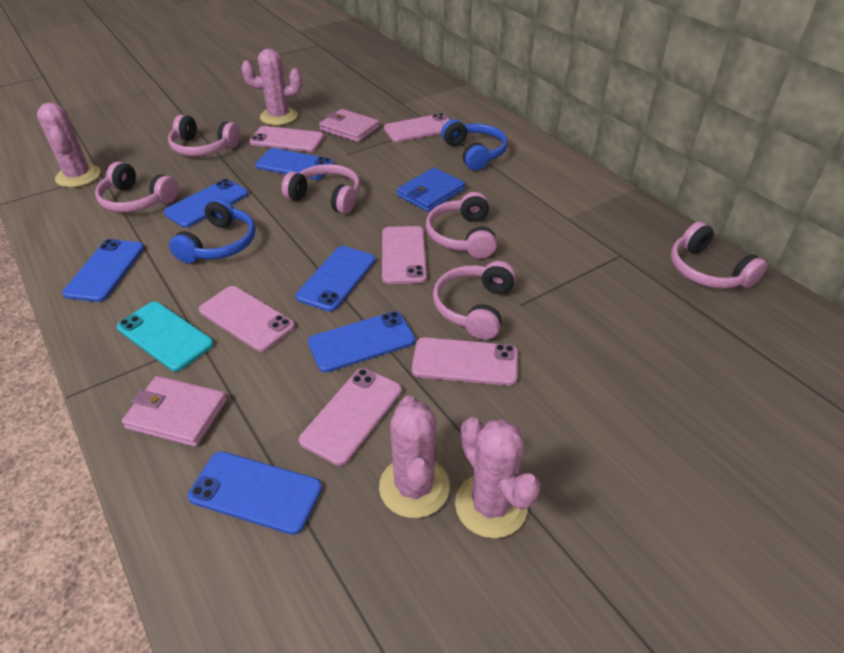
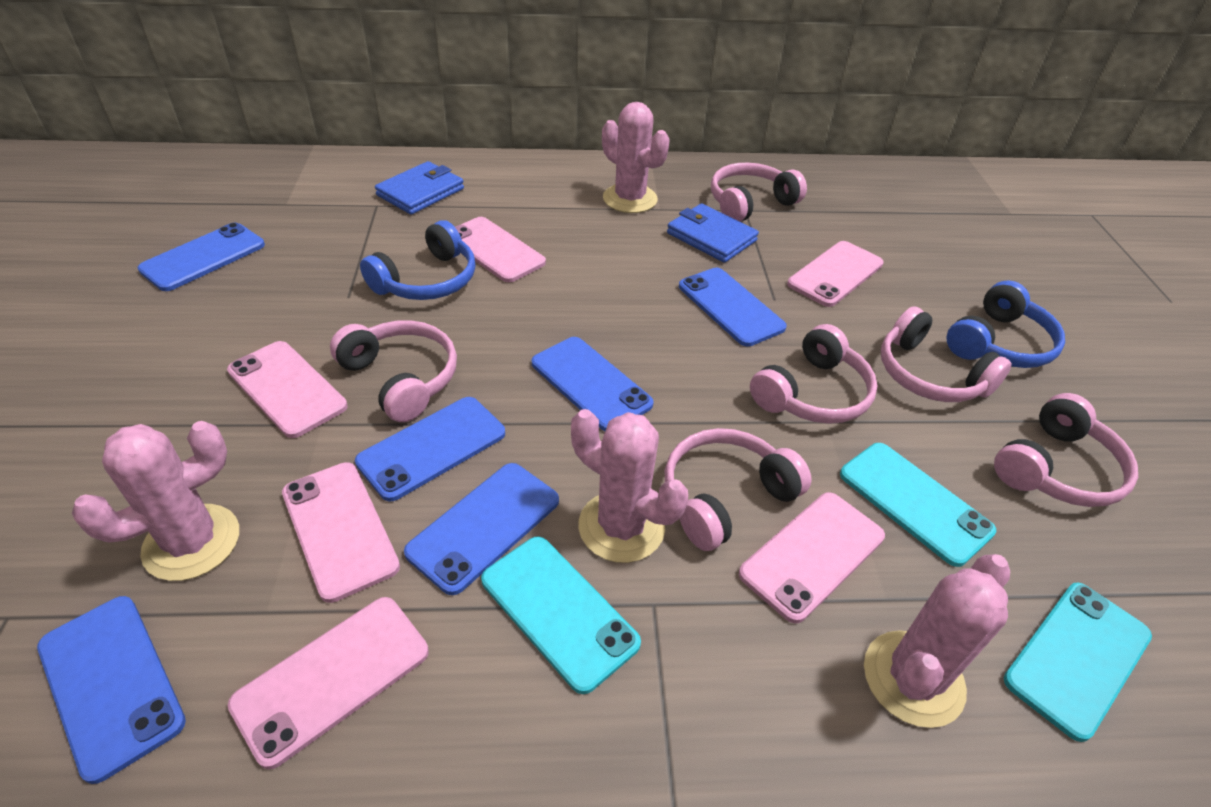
blue wallet: [397,167,465,212] = 1 -> [375,161,464,215] [667,204,759,263] = 2
pink wallet: [121,376,227,447] [319,109,380,142] = 2 -> none = 0
turquoise phone: [117,302,214,371] = 1 -> [481,536,641,694] [840,443,996,567] [1004,582,1152,742] = 3

